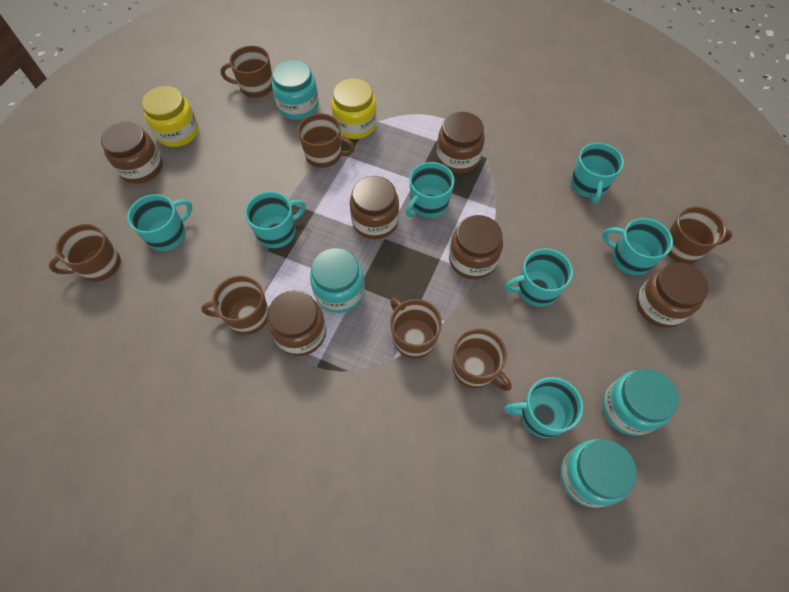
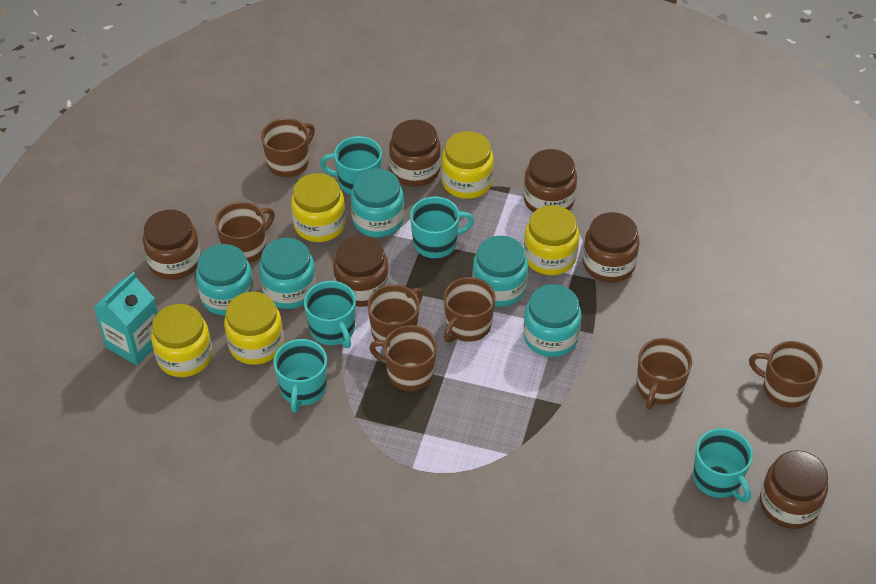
turquoise carton: none = 0 -> [93,272,158,366] = 1
turquoise jar: [272,60,319,120] [310,248,364,313] [560,439,637,508] [602,369,679,436] = 4 -> [196,244,254,315] [259,238,316,309] [351,169,404,237] [472,236,528,307] [524,284,581,357] = 5
turquoise mug: [127,194,192,251] [245,191,306,248] [405,162,454,218] [504,377,583,438] [505,248,573,307] [571,143,624,203] [602,218,673,276] = 7 -> [273,339,327,413] [304,281,356,348] [320,136,382,195] [410,197,474,258] [693,428,753,503] = 5
yellow jar: [142,86,199,147] [331,78,377,139] = 2 -> [151,304,212,377] [224,292,284,365] [291,173,346,242] [441,131,494,199] [524,205,579,275] = 5

